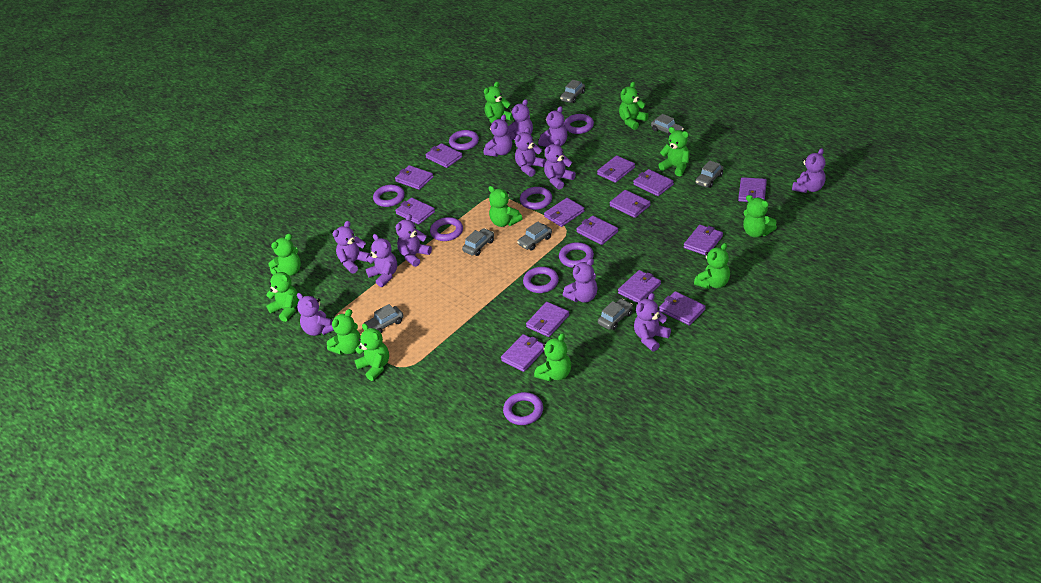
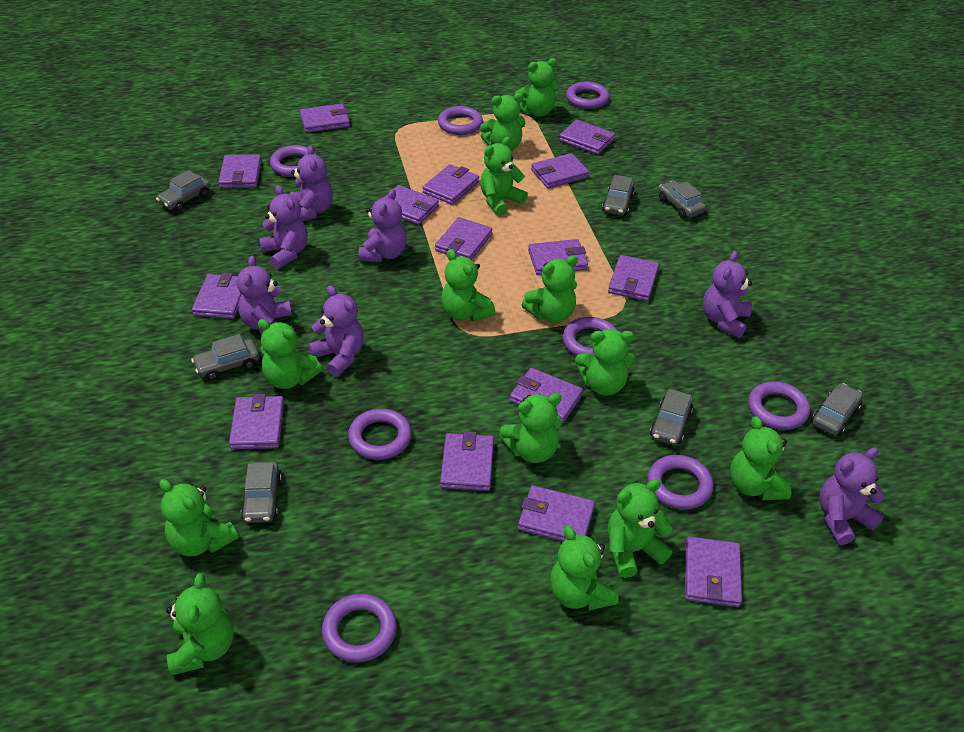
green teddy bear: [266,268,299,322] [268,234,301,276] [327,309,361,355] [354,323,389,381] [484,82,513,124] [488,186,523,227] [534,333,571,381] [619,82,648,130] [658,127,690,176] [694,243,730,289] [743,195,777,238] = 11 -> [160,479,238,557] [166,573,234,675] [257,319,322,389] [441,249,496,322] [480,93,525,151] [480,137,528,216] [499,393,562,463] [515,58,557,117] [522,255,578,323] [550,526,618,611] [575,329,636,396] [608,479,673,578] [730,416,791,500] = 13
purple teddy bear: [297,293,334,336] [333,221,370,273] [366,234,397,287] [396,214,432,267] [484,115,512,157] [508,99,533,140] [515,127,546,177] [538,106,567,147] [544,139,576,190] [563,258,598,303] [634,293,671,352] [792,148,826,193] = 12 -> [237,256,292,335] [259,185,308,269] [290,145,333,221] [308,286,364,377] [358,189,407,262] [703,251,752,338] [819,447,885,545] = 7
purple wallet: [395,165,433,190] [395,197,435,225] [425,143,463,168] [501,334,544,372] [526,302,569,337] [544,198,585,227] [576,216,618,245] [597,155,635,183] [610,190,651,218] [618,270,661,303] [633,169,674,196] [659,291,706,326] [684,225,723,256] [738,177,767,202] = 14 -> [192,273,242,319] [218,154,262,188] [229,394,284,450] [300,104,350,133] [385,185,439,225] [423,164,479,205] [435,217,492,260] [440,431,494,491] [510,368,583,424] [518,485,595,541] [528,239,588,275] [531,153,589,188] [559,120,615,155] [608,255,659,301] [685,536,742,607] = 15

